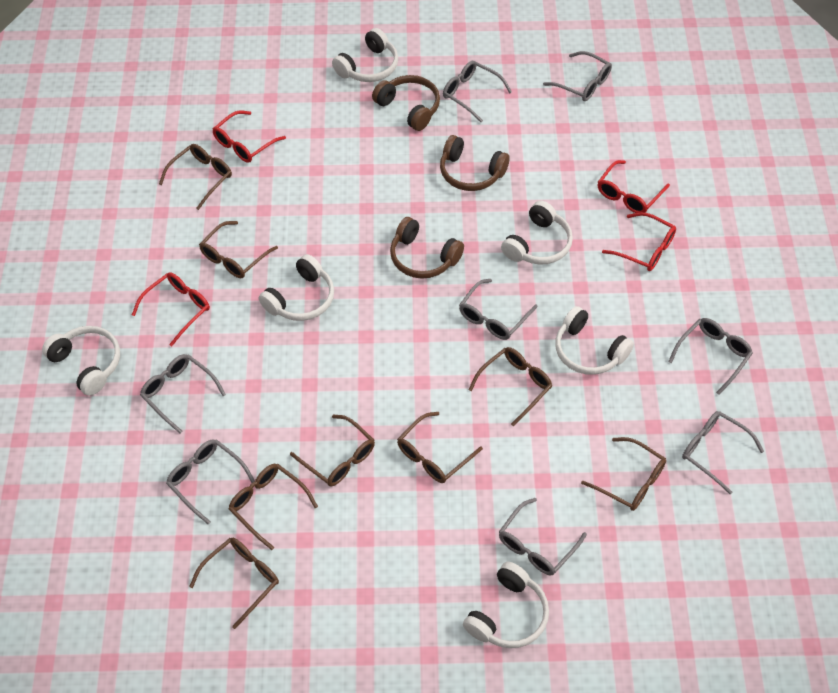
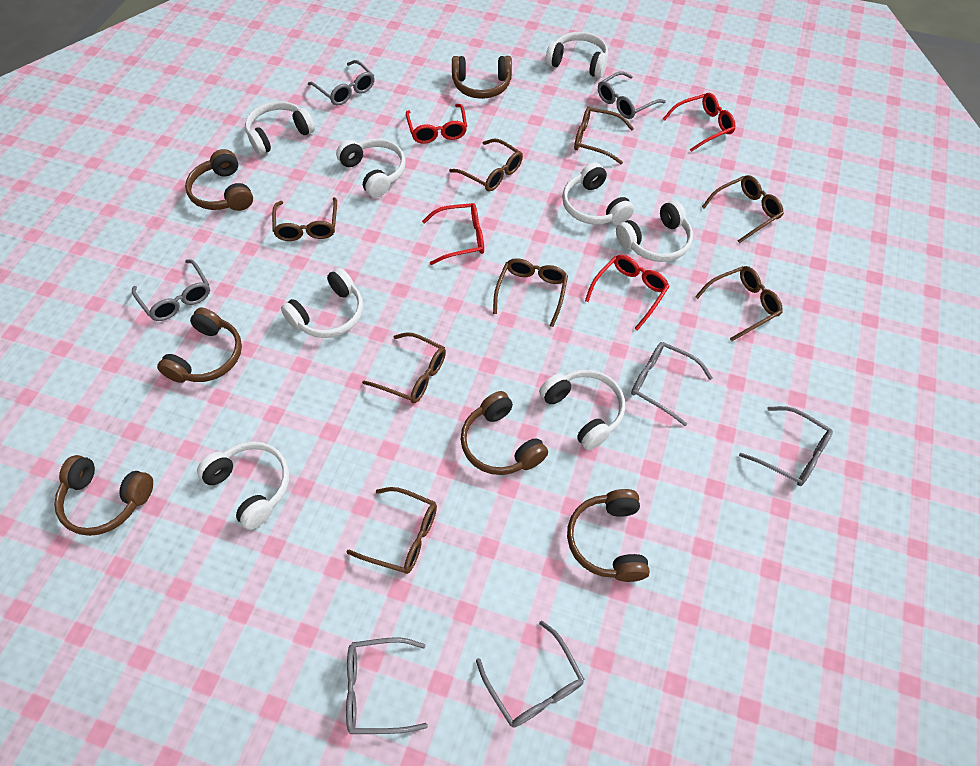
brown headphones: [372,75,440,131] [390,217,464,279] [440,135,510,191] = 3 -> [54,455,153,536] [157,307,242,383] [185,149,253,211] [452,56,512,99] [461,391,548,475] [567,489,650,582] = 6
grey glasses: [140,354,226,433] [166,439,255,524] [443,61,512,122] [459,279,538,340] [499,498,587,575] [543,51,612,101] [668,318,753,395] [682,411,764,494] = 8 -> [132,259,210,321] [308,60,374,105] [346,637,428,734] [476,620,584,728] [598,71,666,119] [631,342,713,426] [739,406,833,486] = 7
white headphones: [42,326,120,396] [259,254,334,321] [332,28,398,82] [463,562,549,648] [501,201,573,265] [555,306,634,375] = 6 -> [197,441,289,530] [245,101,315,155] [281,268,363,338] [336,138,406,198] [539,369,625,450] [546,32,608,78] [562,163,634,225] [616,200,693,262] = 8

